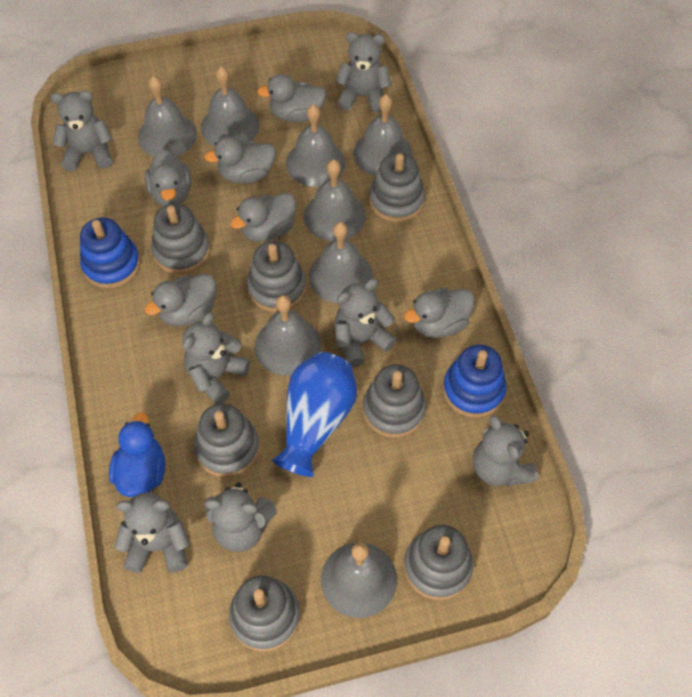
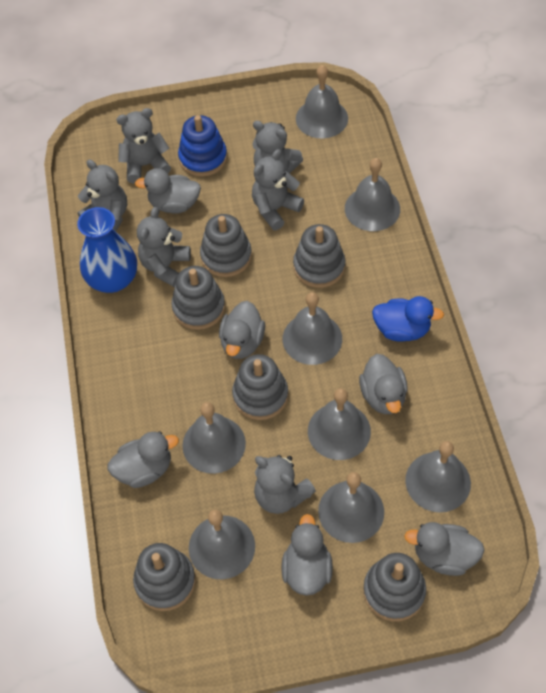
blue stacking toy: [80,217,140,289] [443,344,507,418] = 2 -> [178,115,227,177] = 1
grey stacking toy: [151,204,210,274] [194,403,260,477] [229,576,300,652] [247,241,306,312] [363,364,426,438] [369,153,425,222] [404,525,473,600] = 7 -> [133,543,196,611] [171,266,225,330] [200,214,252,277] [232,354,288,420] [293,224,345,288] [363,553,426,621] = 6
grey teddy bear: [50,90,113,171] [114,492,190,573] [183,312,250,404] [204,483,277,552] [335,32,391,113] [335,278,397,368] [473,415,538,487] = 7 -> [77,159,127,231] [116,108,171,184] [137,207,191,287] [252,121,303,174] [252,149,304,230] [254,455,316,514] = 6

